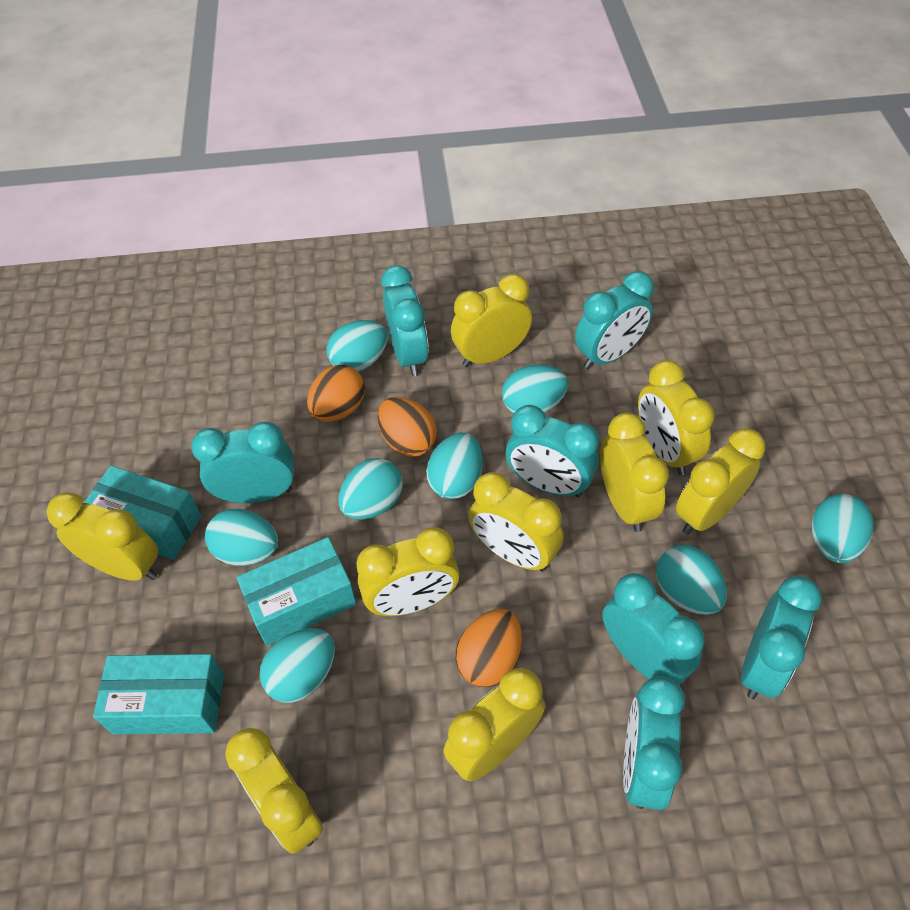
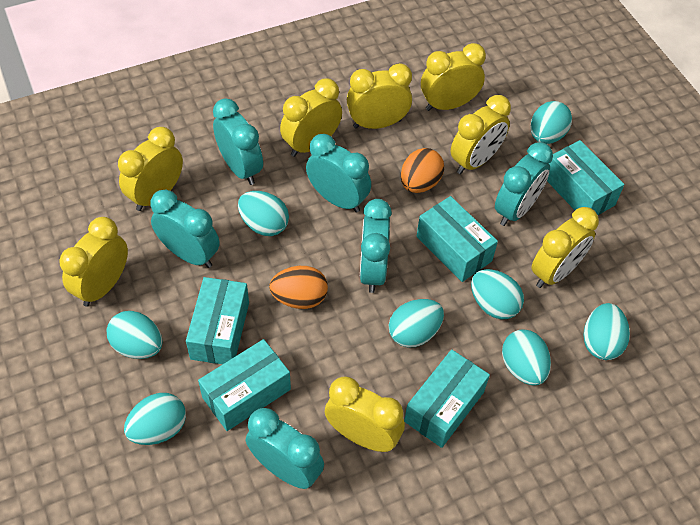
orange egg: [307,365,365,422] [378,397,437,457] [456,609,522,688] = 3 -> [269,266,328,309] [401,148,444,193] = 2
turquoise box: [84,465,202,560] [93,654,224,734] [237,537,356,646] = 3 -> [186,277,249,364] [198,339,291,431] [404,349,490,448] [417,196,498,282] [547,140,624,215] = 5
turquoise clock: [191,422,294,503] [381,265,429,376] [506,405,599,497] [575,271,654,369] [602,573,705,685] [623,676,685,810] [741,576,822,699] = 7 -> [150,189,220,268] [213,98,263,185] [246,408,324,489] [306,134,371,213] [360,199,392,293] [495,142,553,226] = 6
yellow clock: [47,492,158,581] [225,728,323,854] [356,527,460,616] [443,668,545,782] [451,274,532,367] [468,472,563,572] [600,412,669,532] [638,360,715,475] [676,428,765,535] = 9 -> [59,217,128,307] [118,127,183,211] [280,78,342,157] [325,377,405,452] [347,63,412,129] [421,43,486,111] [451,95,511,174] [532,207,599,288] = 8

